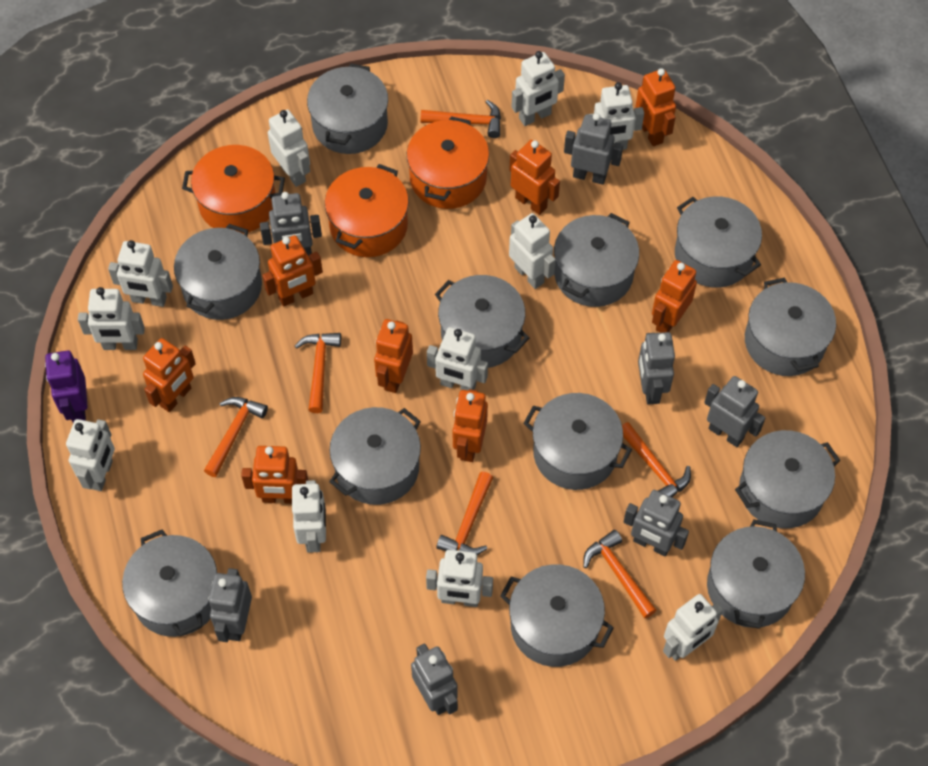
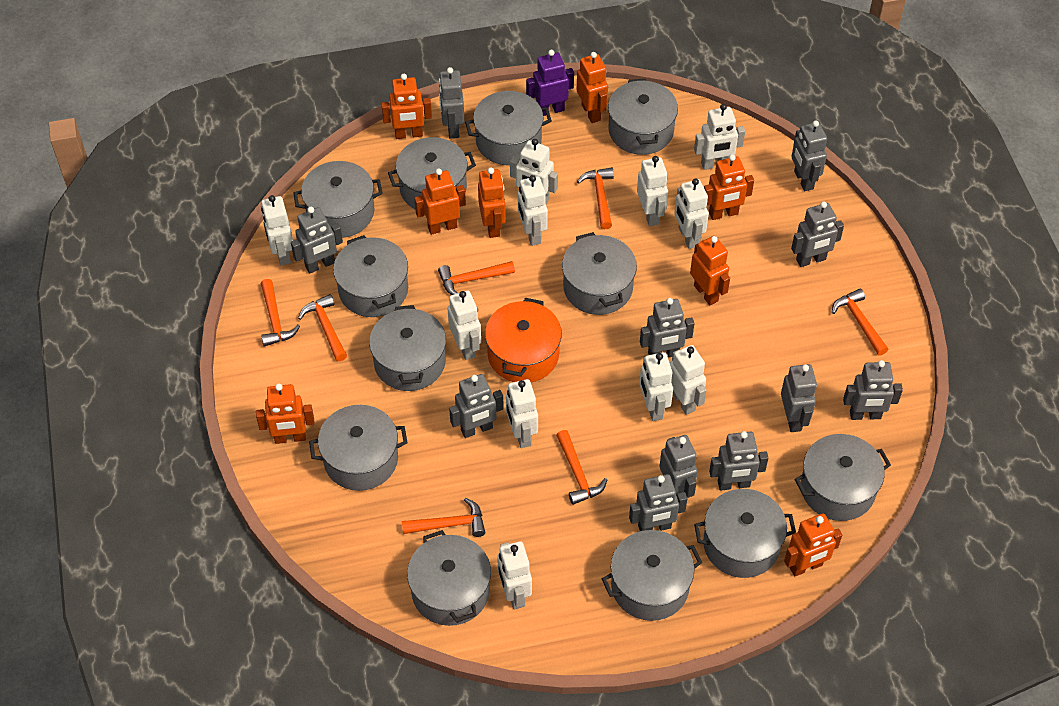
grey robot: [208,568,252,642] [260,192,322,256] [411,643,458,715] [564,113,623,185] [624,490,689,556] [638,332,675,405] [704,376,765,447] = 7 -> [291,207,343,274] [439,67,465,138] [449,374,504,438] [629,474,687,531] [640,298,695,357] [659,435,698,498] [709,431,768,491] [781,364,817,432] [791,120,827,191] [791,201,844,267] [843,360,903,420] = 11
orange hammer: [204,397,268,477] [295,333,341,413] [421,100,501,138] [437,472,493,555] [583,530,656,618] [622,422,691,497] = 6 -> [261,279,300,346] [298,294,347,361] [402,498,485,537] [438,261,515,295] [556,430,607,505] [577,167,614,229] [832,289,888,356] = 7
orange pot: [182,145,285,234] [325,164,409,257] [407,116,489,209] = 3 -> [485,298,562,383] = 1

